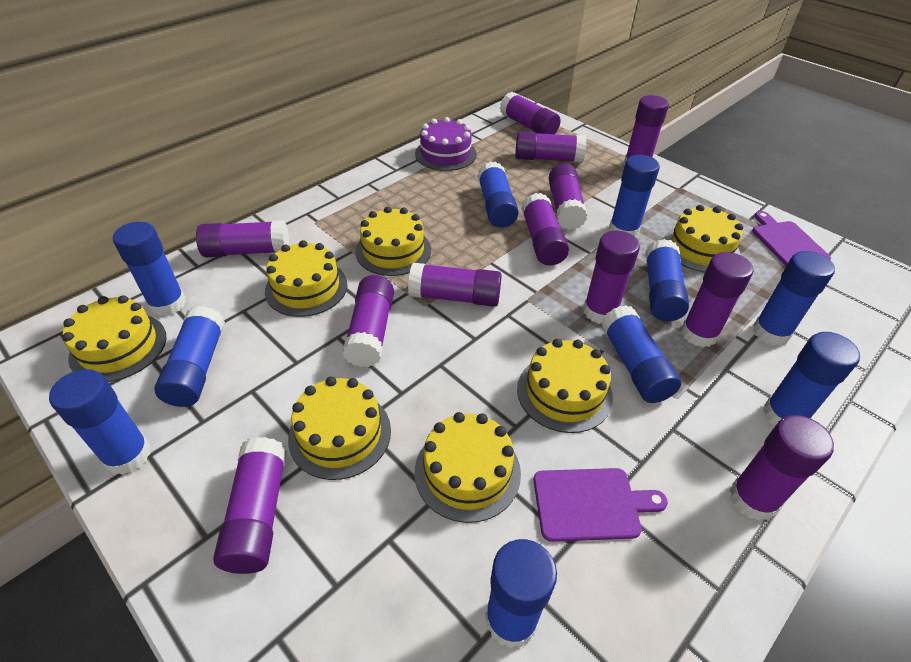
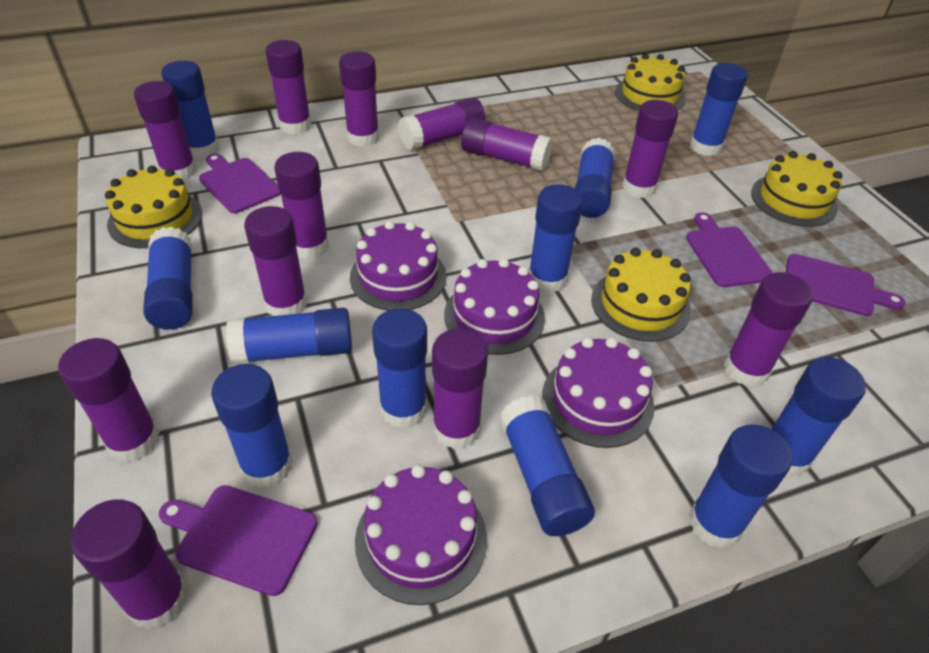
blue glue stick: [49,369,151,475] [113,222,186,316] [154,306,225,407] [478,161,519,228] [485,539,557,649] [601,305,681,403] [609,155,660,237] [646,239,689,321] [753,251,835,346] [763,332,860,426] = 10 -> [143,227,192,330] [161,61,219,159] [211,364,293,488] [226,308,352,364] [372,308,427,428] [499,395,595,536] [529,184,583,293] [575,138,615,218] [689,424,792,549] [690,63,748,156] [771,357,866,477] = 11
purple cake: [415,117,477,171] = 1 -> [350,221,446,310] [355,464,487,605] [444,258,545,355] [542,337,655,448] = 4
purple cutting board: [533,468,668,542] [752,211,831,266] = 2 -> [159,485,318,596] [199,154,281,213] [686,212,773,287] [786,254,905,316] = 4
yellow cake: [62,295,166,382] [265,240,347,317] [288,377,391,480] [355,206,431,276] [415,412,521,523] [517,339,613,433] [664,205,743,273] = 7 -> [105,166,202,248] [591,248,691,342] [615,53,685,111] [751,151,843,227] = 4

